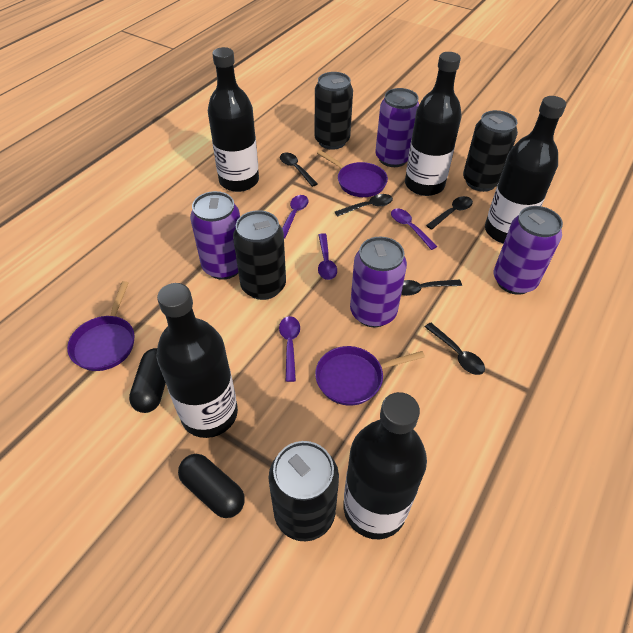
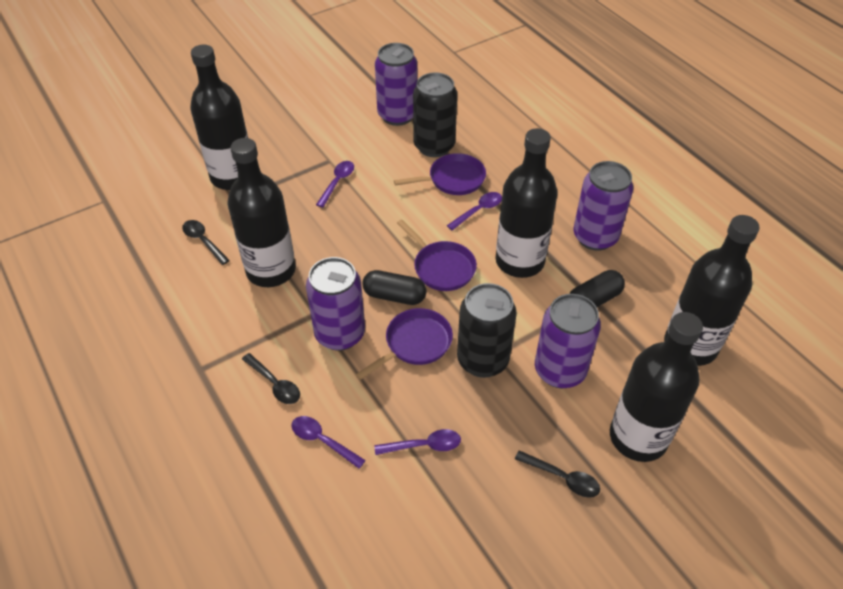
black can: [233,210,286,300] [268,441,339,541] [315,72,353,150] [463,110,518,192] = 4 -> [413,72,457,157] [457,283,517,378] = 2
black spoon: [280,153,318,187] [335,194,393,217] [401,280,462,296] [425,323,485,375] [426,196,473,230] = 5 -> [182,220,230,265] [242,353,300,404] [515,450,600,498] = 3

